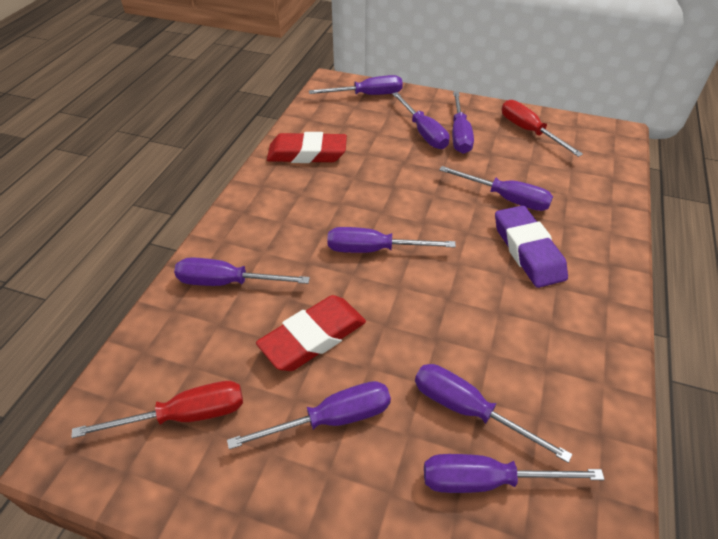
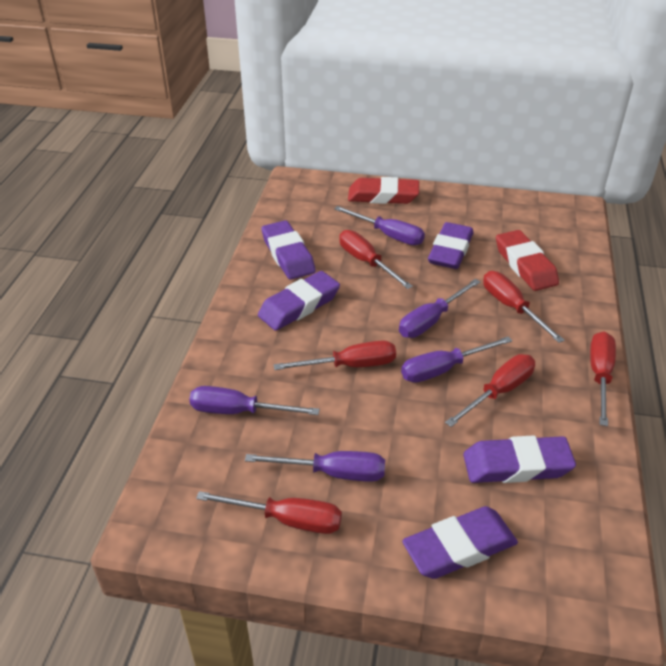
purple eraser: [495,205,568,288] = 1 -> [258,271,340,331] [261,220,316,280] [402,506,518,579] [428,222,473,269] [463,435,576,483] = 5
purple screwdriver: [174,257,310,286] [227,381,391,449] [309,75,403,95] [327,227,456,253] [392,92,450,149] [415,364,572,463] [424,454,605,493] [439,166,553,211] [452,92,474,154] = 9 -> [189,386,320,415] [245,451,385,482] [334,206,425,245] [399,279,480,338] [401,336,512,383] = 5
red screwdriver: [71,381,243,438] [502,100,583,157] = 2 -> [196,491,342,534] [274,340,396,370] [339,230,413,289] [445,354,535,427] [483,271,565,343] [590,332,616,426] = 6

